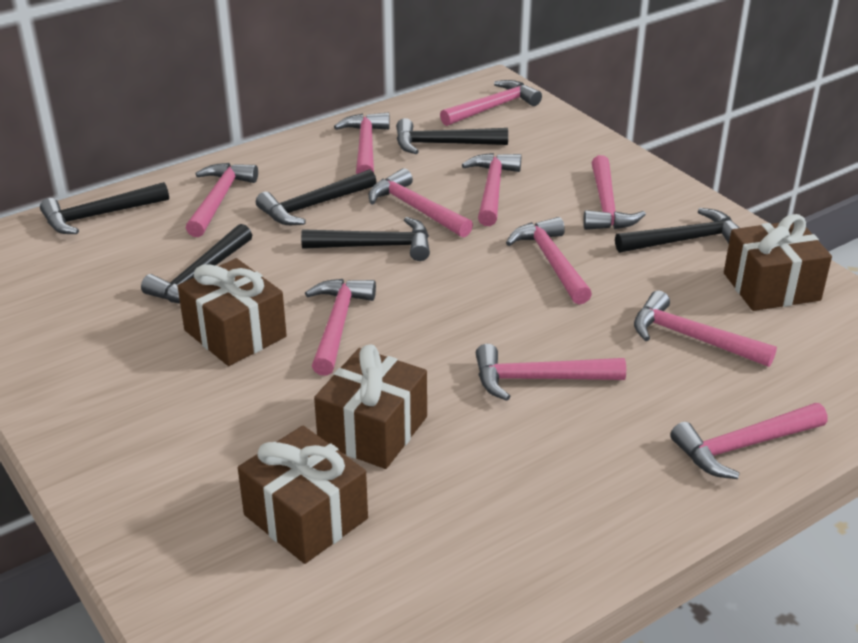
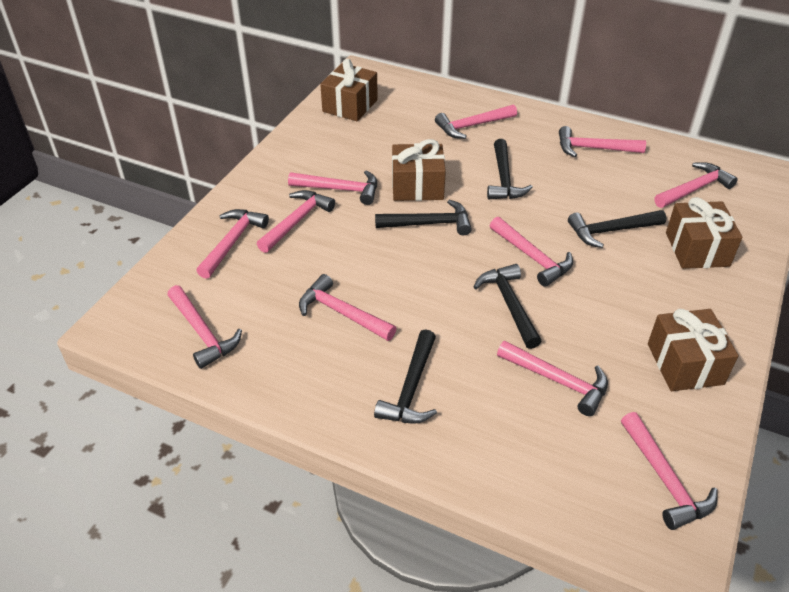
black hammer: [40,182,169,234] [141,224,252,304] [256,169,377,225] [301,217,430,261] [396,118,508,154] [615,208,739,253] = 6 -> [374,329,437,424] [375,200,472,235] [474,264,542,349] [487,139,533,199] [568,210,666,248] = 5

